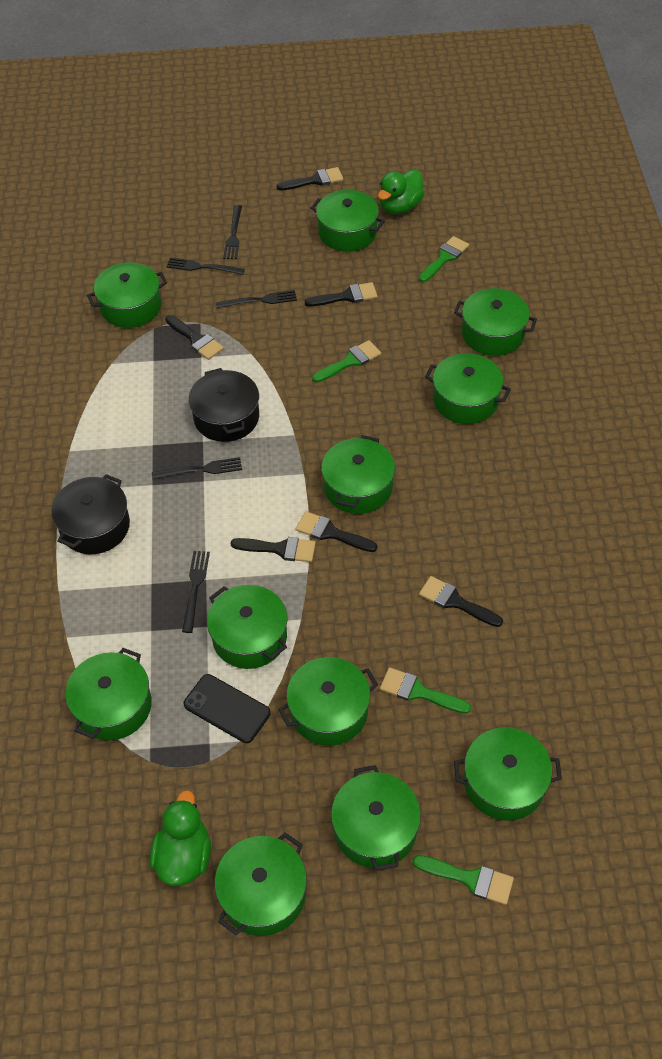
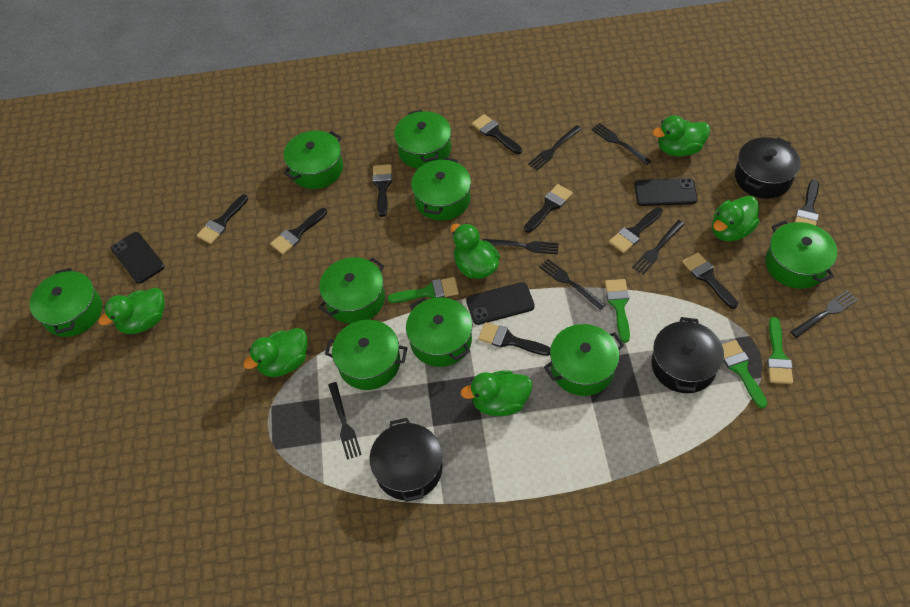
black brush: [165,315,224,360] [231,537,316,562] [277,167,343,190] [296,511,377,552] [305,282,378,307] [419,576,503,627] = 6 -> [197,194,248,244] [270,208,327,255] [372,164,392,217] [472,114,522,154] [478,322,550,356] [524,184,573,233] [609,207,663,253] [682,252,738,309] [795,179,819,226] = 9
black fork: [152,457,242,479] [166,257,245,275] [182,551,210,633] [216,290,297,308] [223,205,242,259] = 5 -> [328,382,362,460] [482,239,559,254] [528,125,582,171] [539,259,606,310] [591,123,651,165] [632,220,685,275] [791,290,858,338] = 7
black phone: [184,674,271,743] = 1 -> [111,232,165,284] [466,282,535,325] [634,178,698,206] = 3
black pot: [51,474,130,554] [189,368,259,442] = 2 -> [369,418,442,502] [651,317,724,393] [735,137,801,199] = 3
green duck: [150,790,211,886] [378,169,425,214] = 2 -> [98,287,164,334] [243,328,307,377] [450,223,500,279] [460,370,532,416] [652,115,710,156] [712,196,760,242] = 6
green pot: [65,648,152,740] [87,262,167,328] [207,585,288,669] [215,832,307,936] [278,657,378,746] [311,190,385,252] [321,435,395,514] [331,765,421,871] [425,353,511,424] [454,288,537,356] [454,727,562,821] = 11 -> [29,268,102,337] [283,131,343,189] [319,257,385,324] [325,320,407,390] [394,110,451,169] [406,297,473,367] [411,157,471,221] [544,324,624,396] [765,221,837,289] = 9

